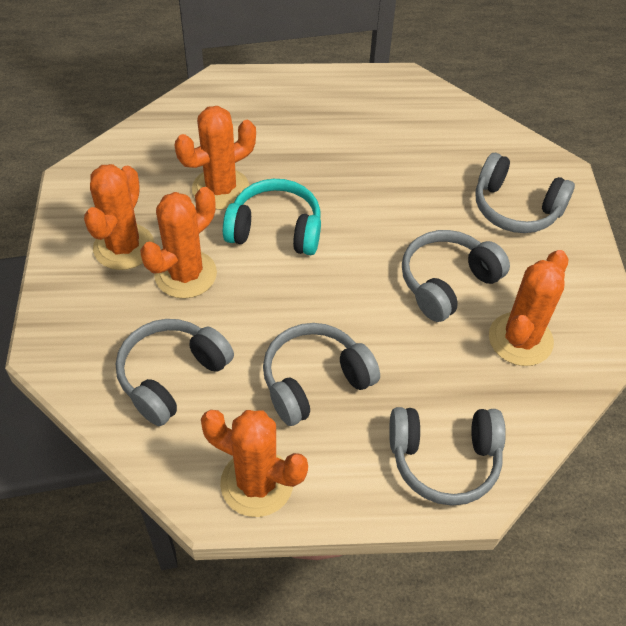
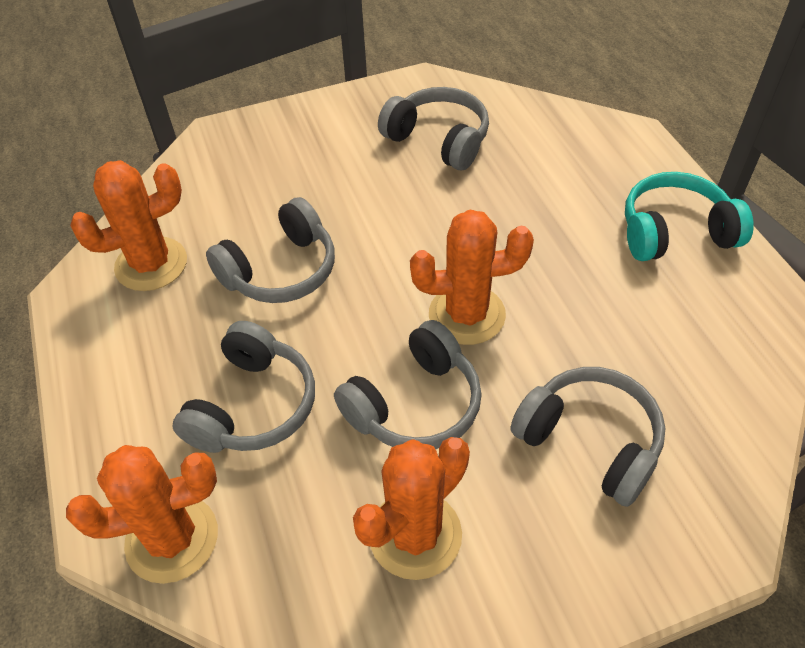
orange cactus: [84,164,154,270] [140,187,217,299] [175,106,256,210] [201,410,308,517] [489,250,569,366] = 5 -> [66,445,218,584] [70,160,187,291] [353,437,470,580] [410,210,534,345] = 4

